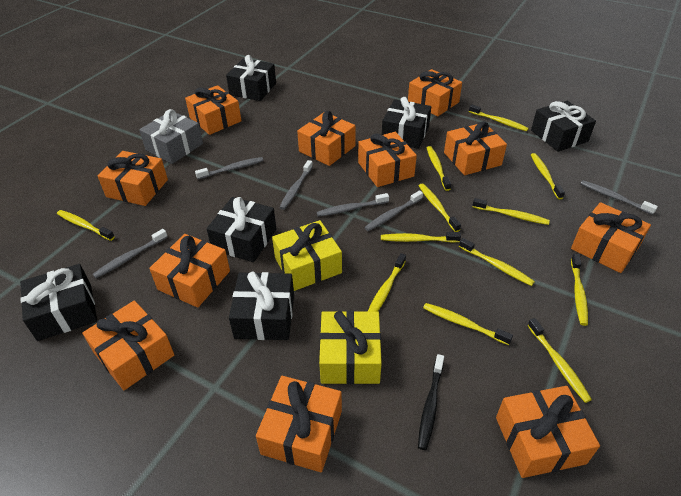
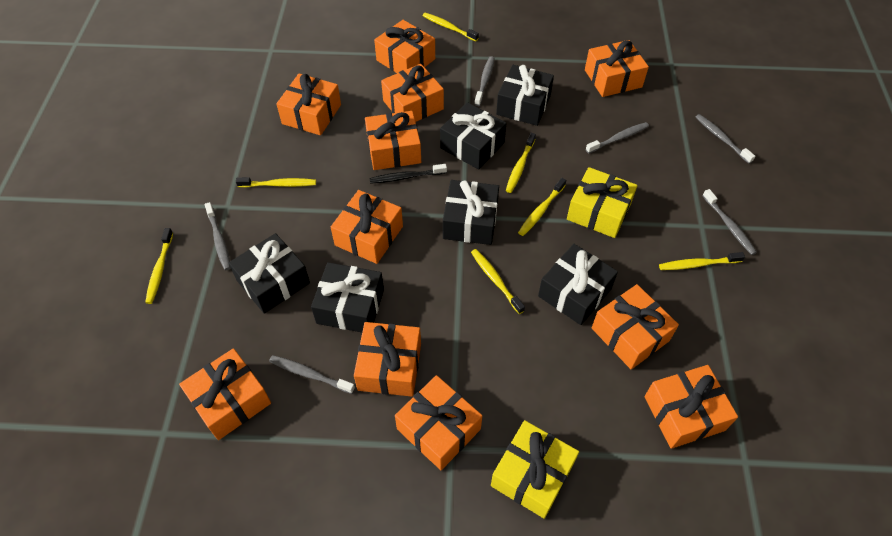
grey gift: [139,109,203,164] = 1 -> none = 0
yellow toothbrush: [57,210,115,241] [368,253,406,311] [381,232,461,243] [419,184,461,232] [423,303,513,345] [427,146,451,191] [459,238,535,286] [469,104,529,131] [473,198,550,225] [527,318,592,403] [531,153,565,199] [571,254,588,326] = 12 -> [145,228,173,304] [236,177,316,188] [423,13,479,41] [471,249,525,314] [506,133,536,193] [518,178,566,236] [659,252,745,270] = 7

